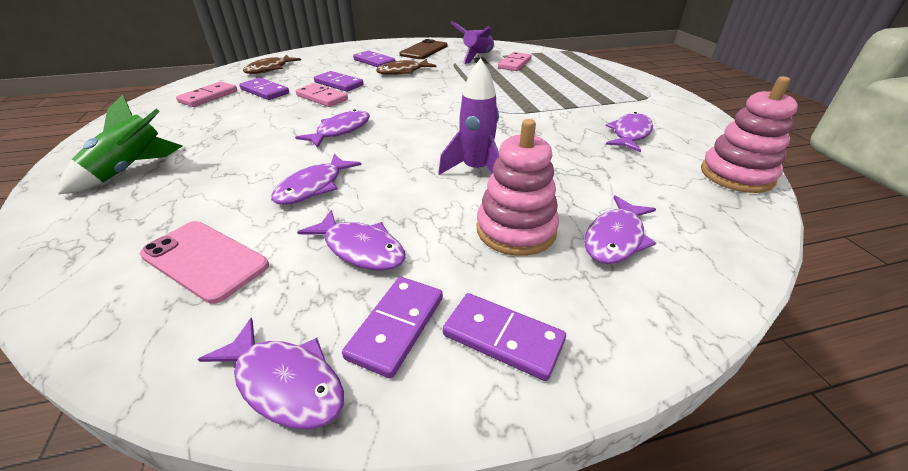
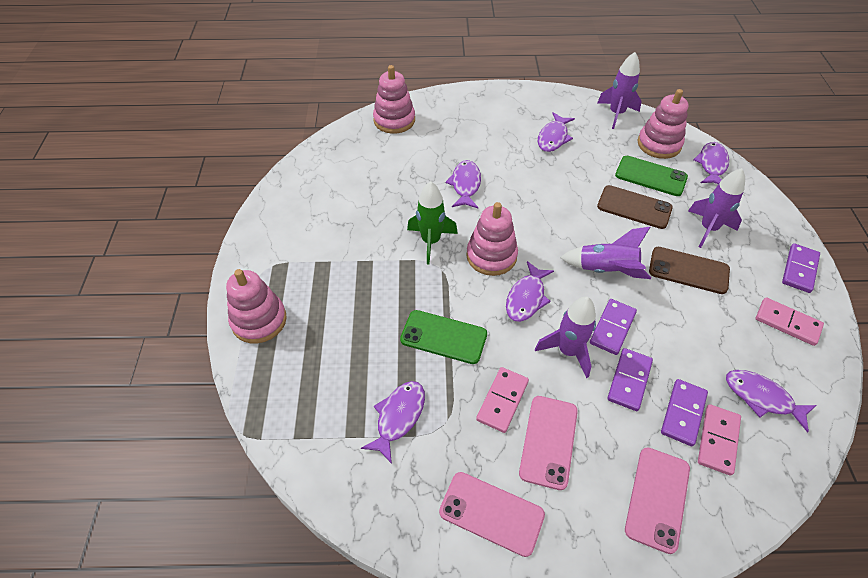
brown fish: [243,55,301,74] [376,59,437,75] = 2 -> none = 0
brown phone: [400,39,447,59] = 1 -> [597,185,673,229] [649,247,730,294] = 2
green phone: none = 0 -> [400,310,487,364] [615,156,688,196] = 2
pink phone: [140,221,269,304] = 1 -> [439,472,545,557] [519,396,578,490] [625,447,690,554] = 3
pink stacking toy: [477,119,559,256] [701,76,798,193] = 2 -> [226,269,287,343] [373,65,415,134] [466,202,518,276] [637,89,689,159] = 4
purple domino: [239,78,289,100] [314,71,364,92] [342,277,443,379] [353,51,395,67] [443,293,566,381] = 5 -> [590,299,637,355] [607,348,653,411] [661,379,708,446] [782,243,820,293] = 4
purple rocket: [438,58,500,175] [450,21,494,64] = 2 -> [535,297,596,378] [560,227,651,279] [597,52,642,129] [688,168,745,248] = 4

